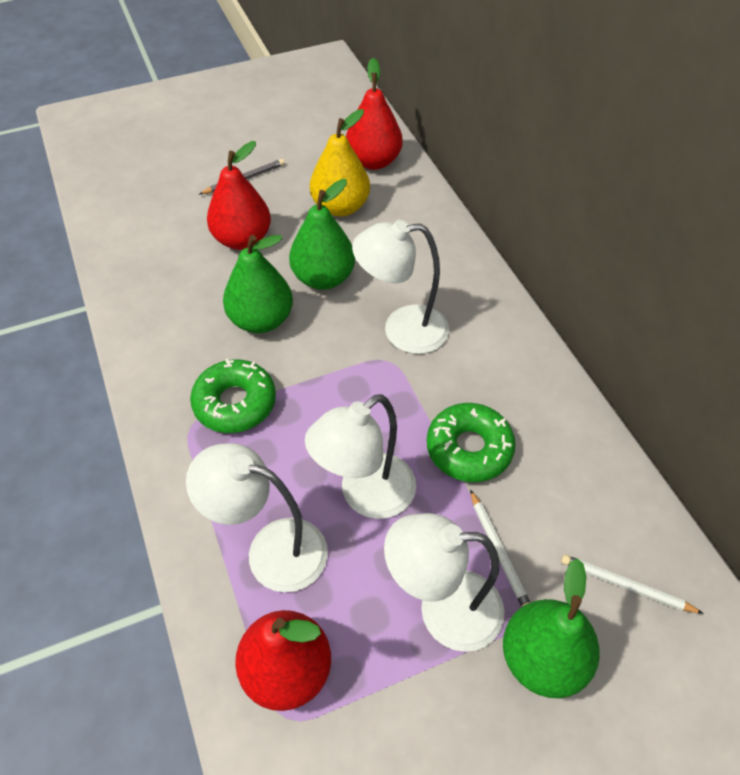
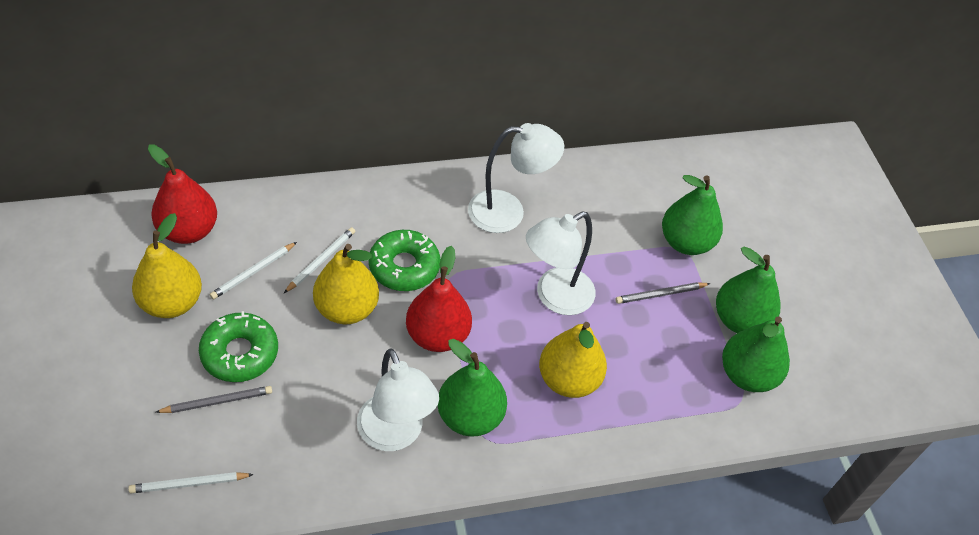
green pear: [223,235,293,333] [289,179,355,290] [503,558,600,698] = 3 -> [437,339,507,437] [662,175,723,255] [716,247,781,333] [722,316,790,392] = 4
grey pencil: [200,159,285,194] = 1 -> [156,386,272,413] [615,282,710,304] = 2
red pear: [207,141,271,250] [235,610,331,711] [346,58,403,170] = 3 -> [148,144,217,244] [406,246,472,352] = 2
white lamp: [186,443,328,592] [305,394,416,519] [352,220,449,354] [384,513,504,652] = 4 -> [357,348,439,451] [468,123,564,233] [526,212,595,315] = 3
white pencil: [470,490,530,607] [561,555,704,614] = 2 -> [128,472,254,493] [210,242,297,299] [284,227,355,293] = 3
yellow pear: [310,109,370,217] = 1 -> [132,213,202,318] [313,244,379,324] [539,322,607,398] = 3

